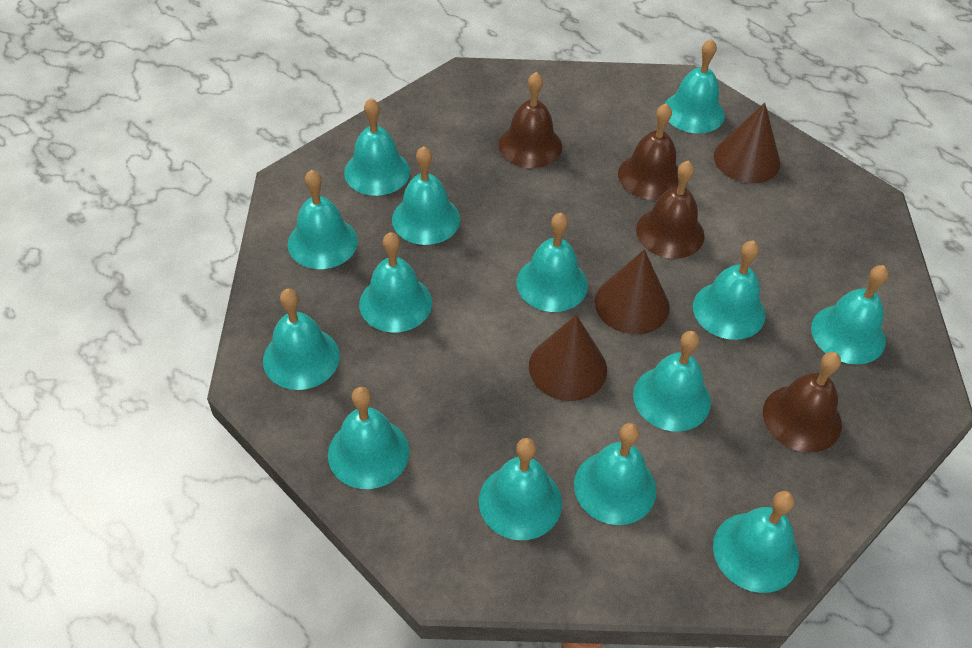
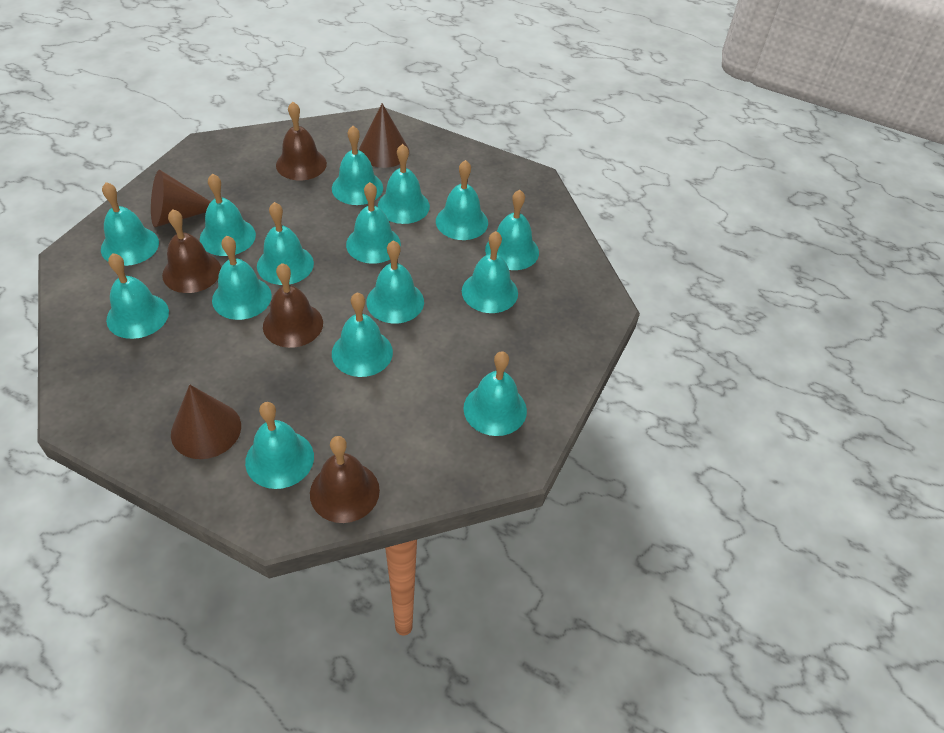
turquoise bell: [263,289,340,390] [287,170,358,269] [328,387,409,489] [344,98,410,196] [359,232,432,333] [392,146,460,245] [479,438,562,540] [516,213,588,312] [574,423,656,525] [633,331,711,431] [664,39,725,134] [693,240,766,340] [713,491,799,593] [811,265,889,365] = 14 -> [101,182,159,266] [106,253,169,339] [200,174,256,256] [212,236,272,320] [245,402,314,489] [257,202,314,285] [332,126,383,205] [332,292,393,377] [346,182,401,264] [366,240,424,324] [378,144,430,224] [436,160,488,240] [462,231,518,313] [463,351,527,436] [485,190,539,270] = 15

